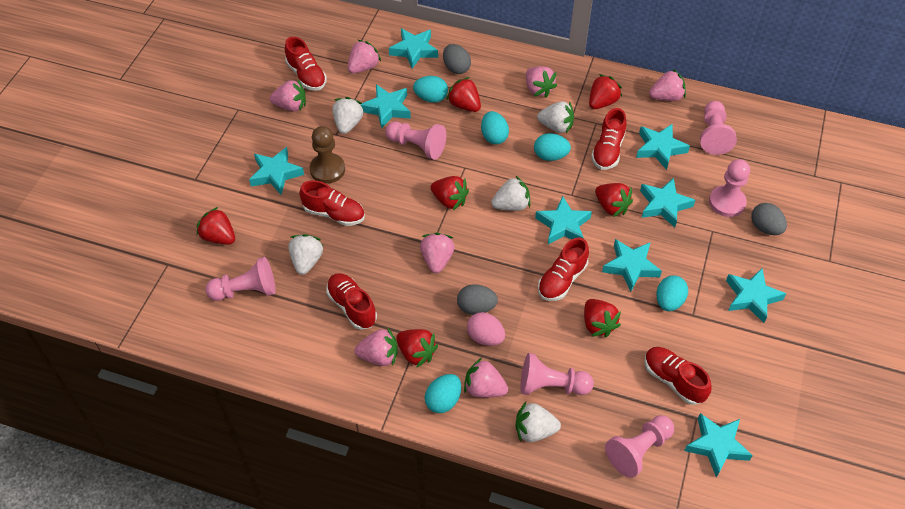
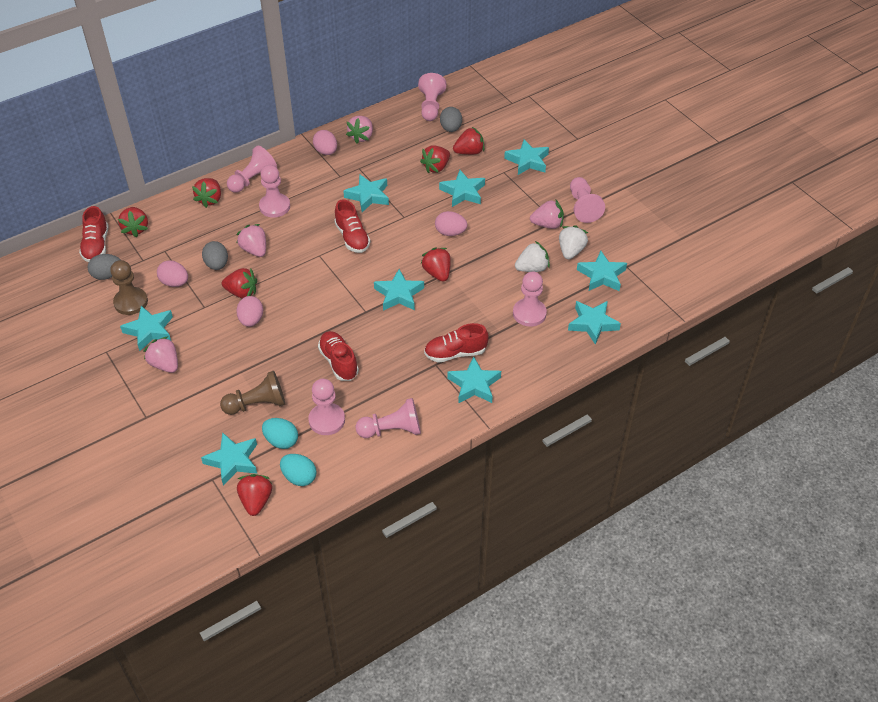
brown pawn: [309,126,345,184] = 1 -> [110,260,148,315] [220,371,285,415] = 2
pink egg: [467,312,505,346] = 1 -> [157,260,188,287] [236,296,263,327] [313,130,337,155] [435,211,467,236] = 4
pink pawn: [205,257,276,301] [385,121,446,160] [520,353,594,395] [605,415,674,478] [700,101,737,155] [709,159,750,217] = 6 -> [227,146,277,193] [259,165,290,218] [308,379,345,435] [356,398,421,438] [418,73,446,121] [513,272,547,327] [570,177,605,223] = 7
pink strawberry: [270,80,306,111] [348,40,381,74] [354,328,398,366] [420,233,455,273] [464,358,508,398] [526,66,557,97] [649,69,686,101] = 7 -> [143,336,178,373] [236,224,266,257] [346,116,373,144] [530,200,564,229] = 4
red shoe: [285,37,327,91] [299,180,365,226] [326,273,377,330] [538,238,589,301] [591,108,627,170] [645,347,711,405] = 6 -> [79,206,108,262] [318,331,359,381] [334,199,371,253] [424,323,488,363] = 4
turquoise egg: [413,76,448,103] [425,374,461,413] [481,111,509,144] [534,133,571,161] [656,275,688,311] = 5 -> [262,418,298,449] [280,454,317,486] = 2
white strawberry: [288,234,323,275] [332,97,364,134] [491,176,530,211] [516,402,561,442] [537,101,574,133] = 5 -> [515,241,550,272] [559,225,588,259] = 2

